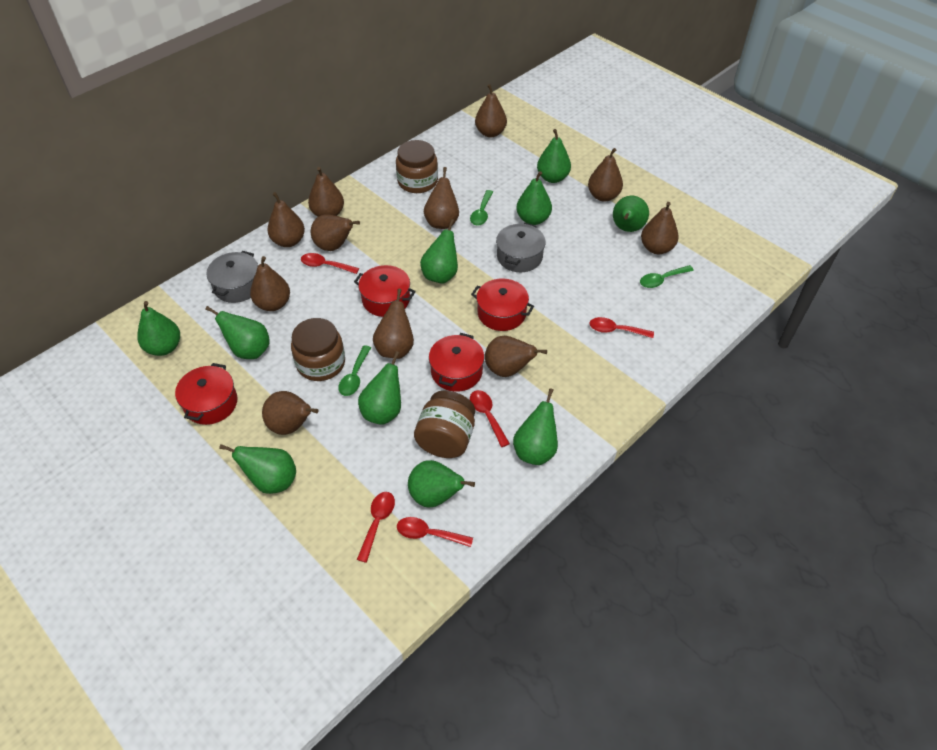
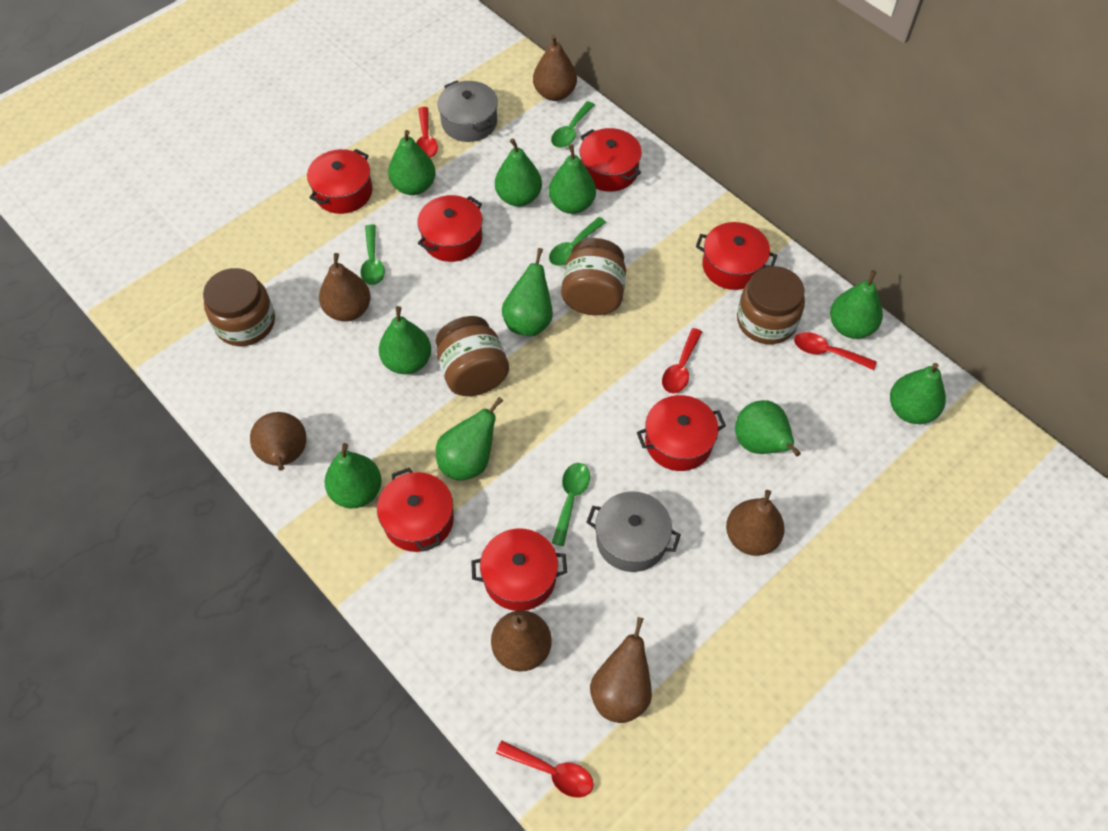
brown jar: [291,318,345,381] [396,140,438,193] [414,390,475,458] = 3 -> [203,268,275,346] [436,316,509,396] [561,238,626,315] [737,266,805,344] = 4
brown pear: [250,256,290,311] [262,391,319,435] [267,192,305,247] [308,167,344,217] [311,214,360,251] [373,289,414,359] [424,167,459,229] [475,84,507,137] [485,336,547,377] [588,148,623,202] [641,202,679,254] = 11 -> [250,412,306,471] [319,253,371,322] [491,610,552,671] [533,35,577,101] [590,617,652,723] [726,490,785,556] = 6
green spoon: [339,345,371,396] [470,190,493,226] [640,265,694,288] = 3 -> [360,224,385,285] [549,217,606,266] [551,101,595,148] [552,463,590,546] = 4
red pot: [175,363,238,425] [354,265,416,317] [429,333,484,392] [471,278,534,331] = 4 -> [307,149,372,214] [377,468,454,552] [417,195,482,262] [471,529,567,611] [580,128,642,192] [637,395,726,471] [696,222,777,290] = 7
red spoon: [301,253,359,274] [357,492,395,563] [397,517,473,547] [470,390,510,447] [590,317,654,338] = 5 -> [416,107,438,158] [496,741,594,798] [662,328,702,393] [794,332,877,370] = 4

